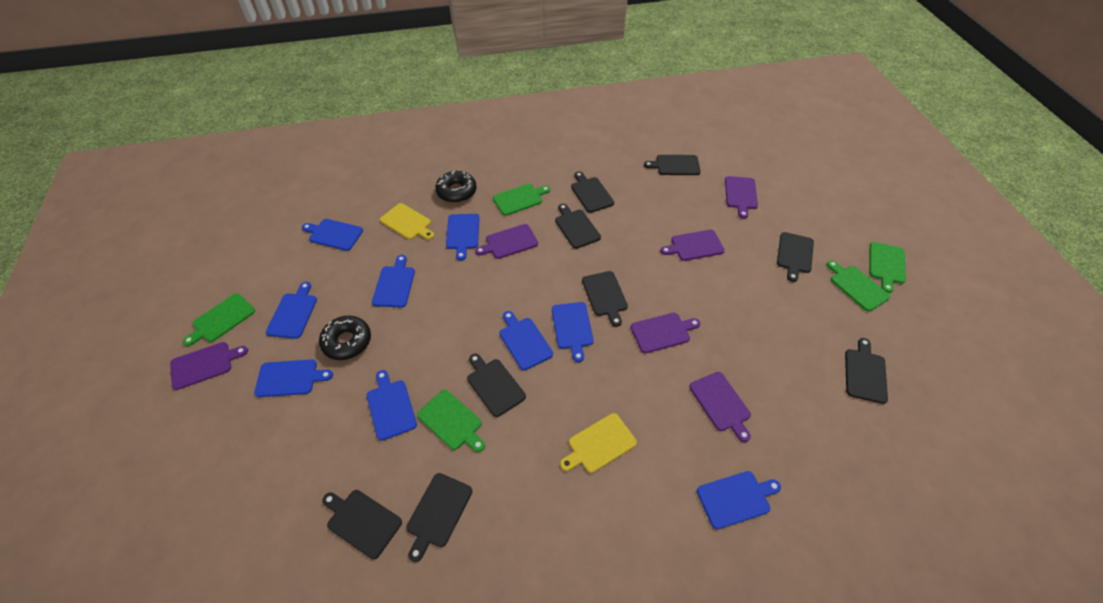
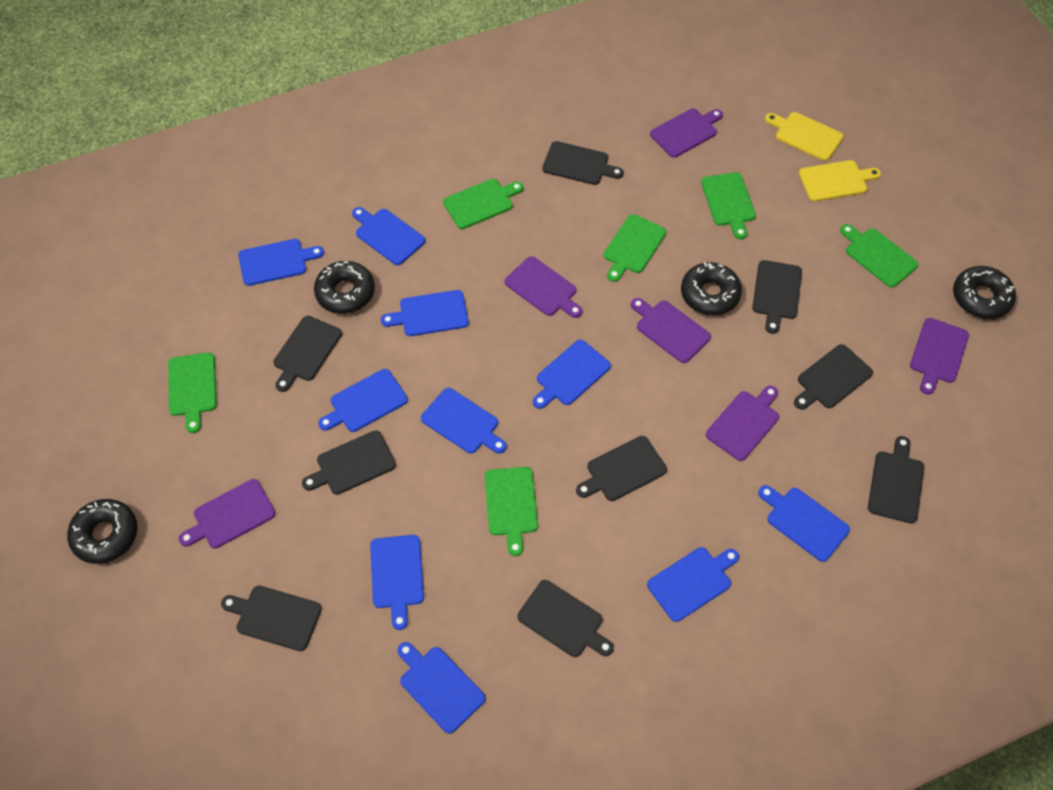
black donut: [319,316,371,360] [435,171,477,203] = 2 -> [67,499,138,564] [314,261,375,314] [681,262,742,315] [953,266,1016,319] = 4
blue cutting board: [254,359,333,397] [266,282,317,339] [302,219,363,251] [367,370,417,441] [372,255,415,308] [446,214,479,260] [499,311,553,370] [552,302,594,362] [697,471,781,529] = 9 -> [238,239,324,286] [318,369,408,432] [352,207,426,265] [370,535,424,630] [381,290,469,336] [397,642,485,734] [421,388,507,453] [533,340,611,409] [647,547,739,622] [758,485,850,562] = 10
green cutting board: [183,293,255,346] [417,390,485,452] [493,184,550,216] [827,260,890,312] [869,242,906,293] = 5 -> [168,353,217,433] [443,179,524,229] [485,467,538,556] [604,214,666,282] [701,172,756,239] [840,224,918,287] = 6

